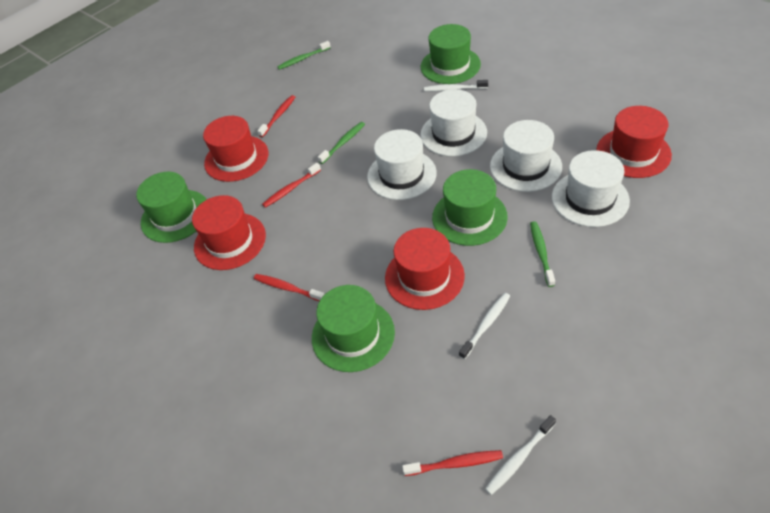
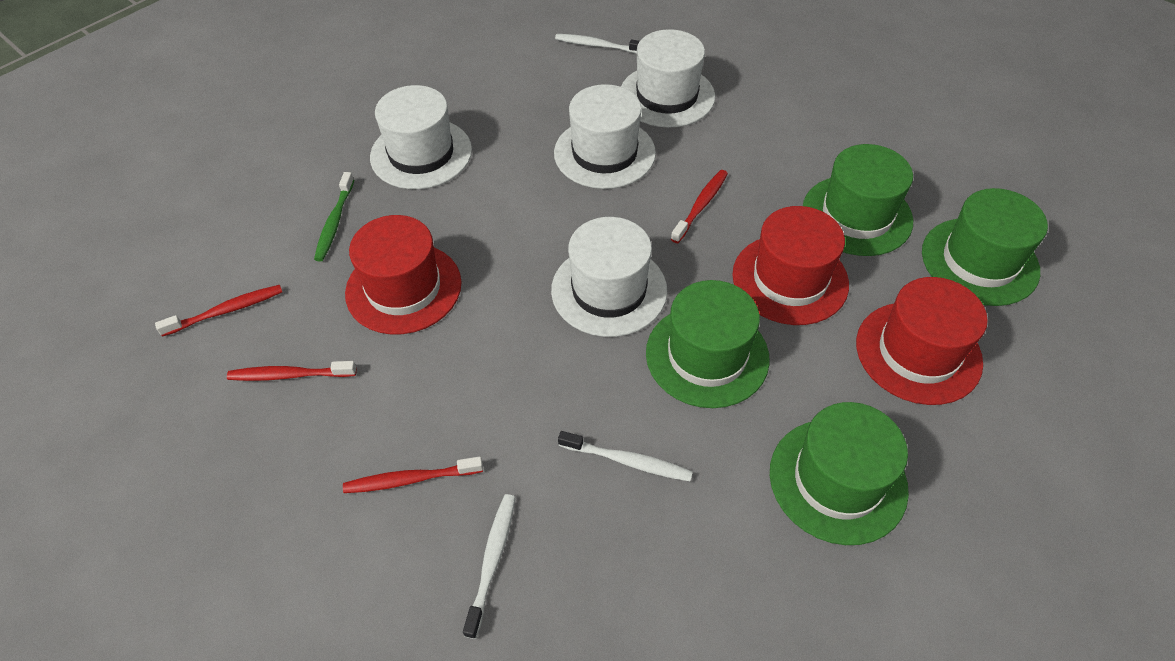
green toothbrush: [277,41,331,70] [318,122,365,164] [530,221,555,287] = 3 -> [314,172,354,262] = 1
red hat: [192,195,266,270] [203,116,268,182] [385,228,465,310] [596,106,672,178] = 4 -> [345,215,462,335] [732,206,849,325] [856,277,988,405] = 3

